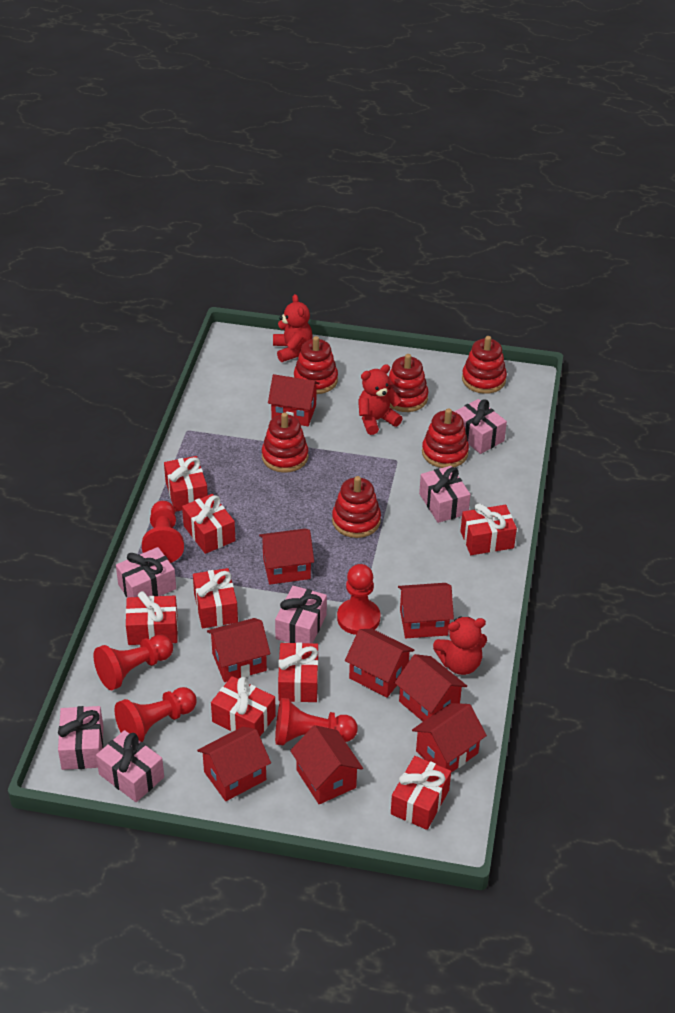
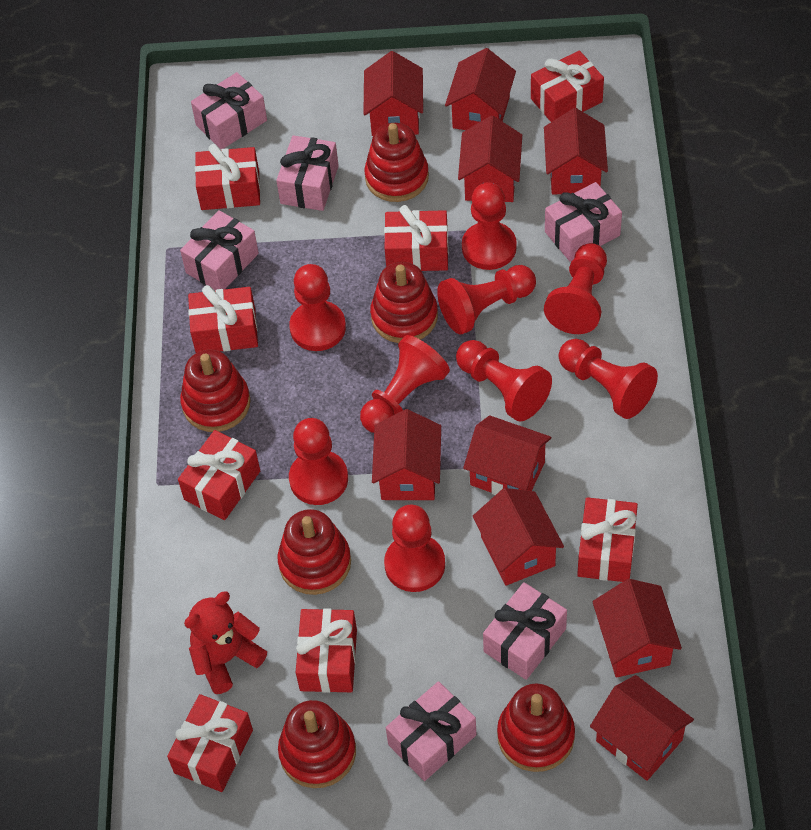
red pawn: [93,635,173,690] [114,687,196,742] [142,501,184,563] [275,698,358,745] [337,564,380,635] = 5 -> [289,264,346,351] [289,418,348,505] [360,335,450,433] [384,505,445,592] [437,265,536,334] [456,340,552,421] [462,182,517,270] [544,243,607,334] [558,339,658,419] = 9
red teddy bear: [273,294,313,362] [358,364,403,435] [433,616,487,675] = 3 -> [184,592,267,694] = 1

